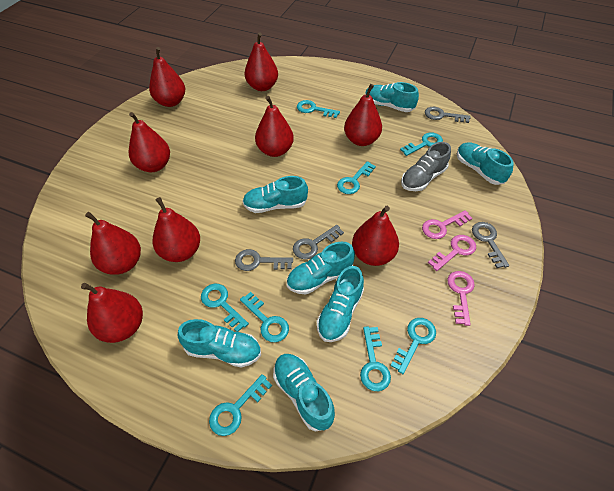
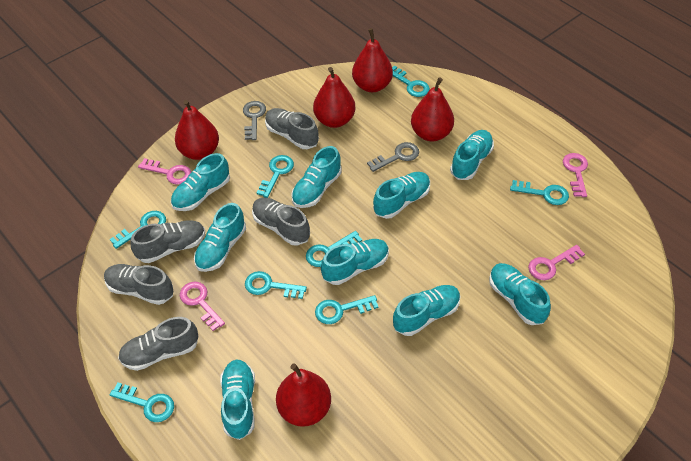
grey key: [235,249,293,271] [293,225,344,259] [425,107,470,123] [472,222,509,268] = 4 -> [243,101,266,140] [367,142,419,172] = 2
grey shoe: [401,142,451,191] = 1 -> [104,264,173,305] [118,317,198,371] [130,220,205,263] [252,197,310,246] [265,108,319,149] = 5
pink key: [422,210,473,239] [428,235,476,271] [447,271,475,326] = 3 -> [138,158,191,184] [180,282,225,331] [528,245,585,280] [563,153,588,197] = 4
red pear: [81,283,143,343] [85,212,141,275] [129,112,170,172] [149,47,185,107] [153,197,200,262] [244,32,278,91] [255,96,294,157] [344,84,382,146] [352,206,399,266] = 9 -> [175,100,219,160] [276,363,331,427] [313,67,356,128] [352,28,393,92] [411,77,454,141] = 5
turquoise shoe: [178,319,261,368] [243,176,308,213] [273,354,335,431] [287,242,355,295] [317,266,364,342] [365,82,419,112] [457,142,514,185] = 7 -> [171,153,230,211] [194,203,246,272] [220,359,255,440] [291,146,342,208] [321,239,389,285] [373,172,430,219] [393,285,461,336] [450,130,494,180] [489,263,551,325] = 9

